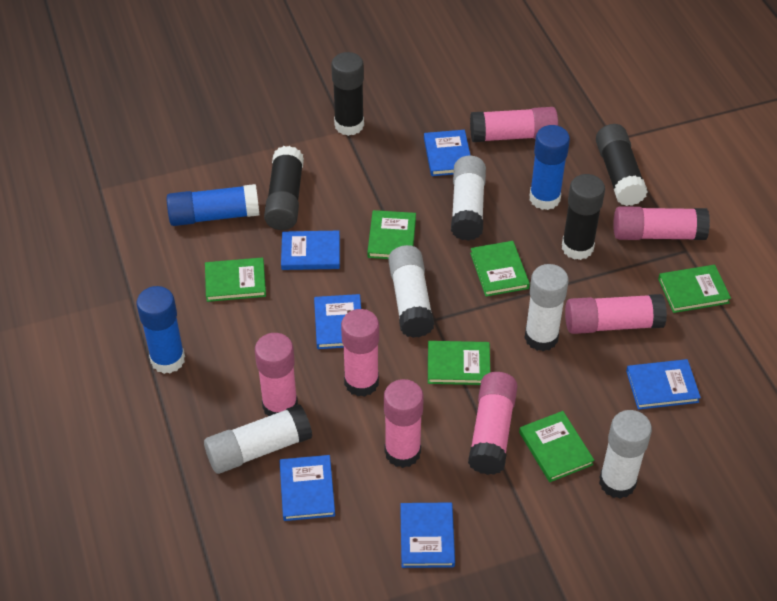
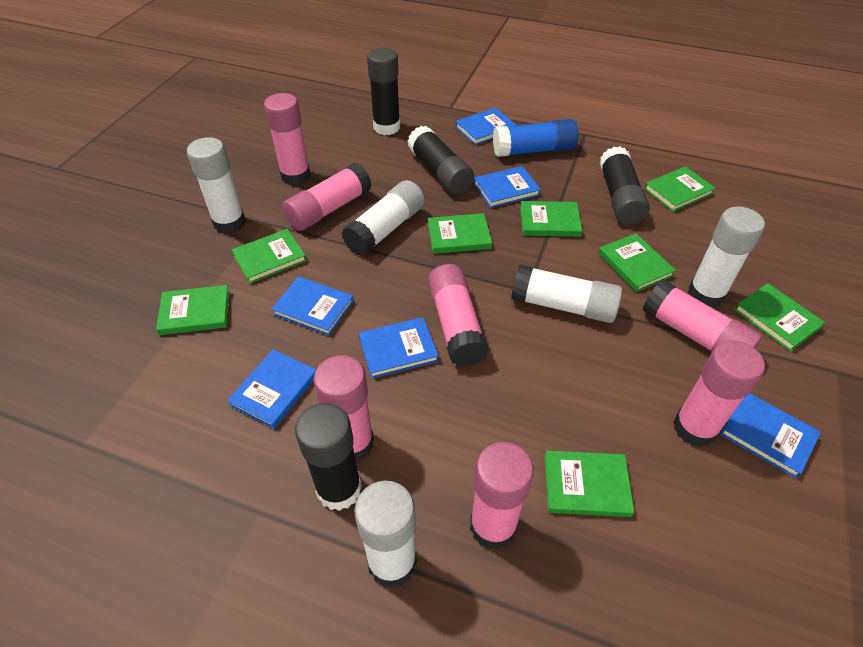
blue glue stick: [137,286,185,374] [166,184,260,226] [530,125,570,210] = 3 -> [493,119,578,157] = 1
green book: [205,258,266,302] [367,210,416,259] [428,341,490,385] [470,241,530,296] [519,411,594,482] [658,265,731,313] = 6 -> [156,285,230,335] [232,229,307,284] [428,213,492,254] [520,201,583,237] [544,450,634,517] [598,233,676,292] [644,166,716,212] [734,283,825,351] = 8

